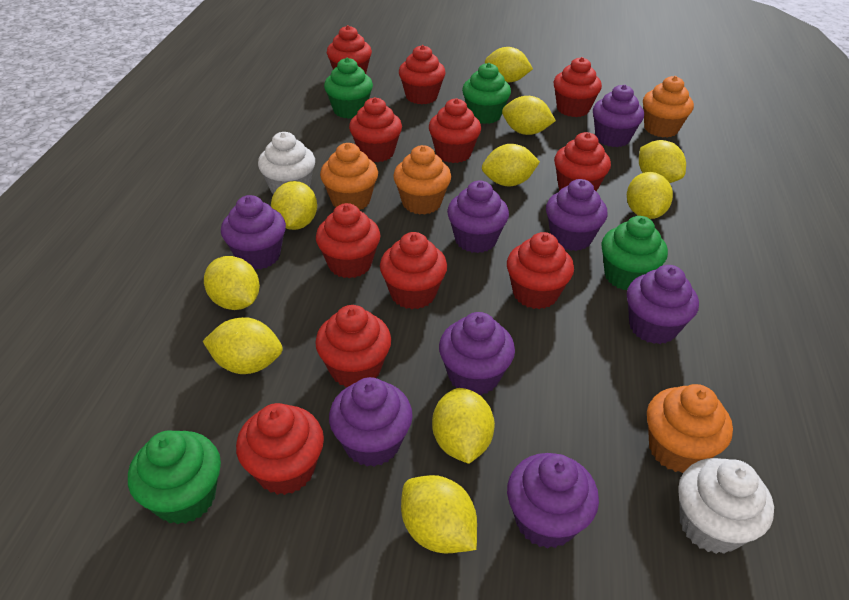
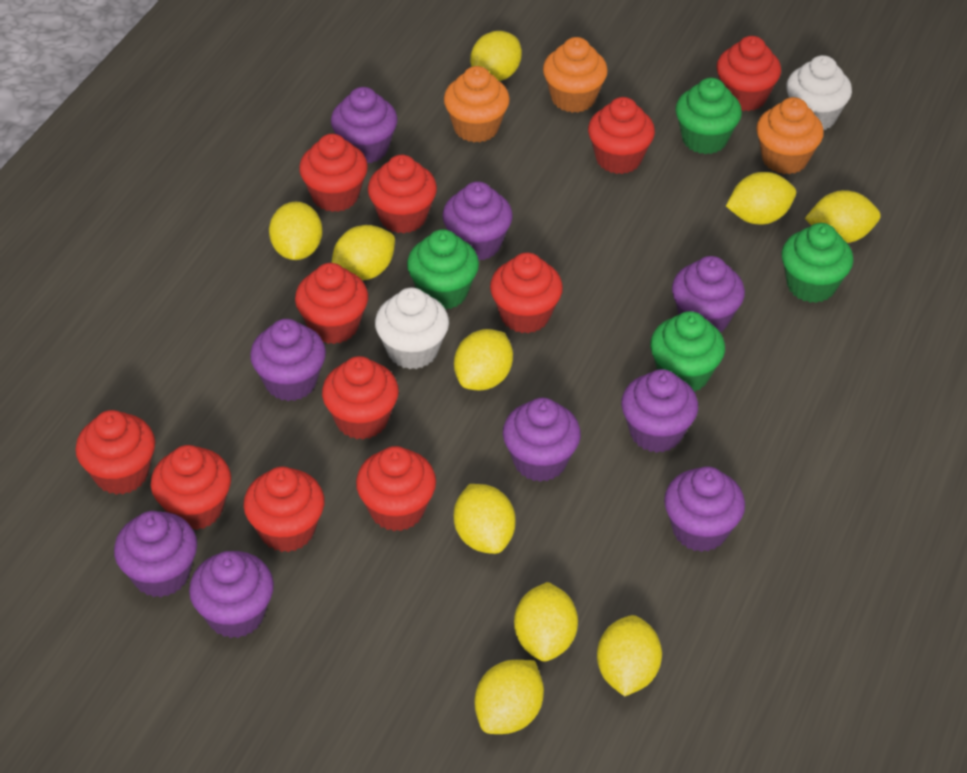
orange cupcake: [320,143,378,210] [393,145,451,214] [643,76,694,138] [647,384,733,473] = 4 -> [444,66,510,142] [543,37,608,113] [756,97,824,174] = 3
purple cupcake: [221,195,286,270] [329,377,413,467] [439,312,515,395] [447,181,509,253] [507,453,599,549] [546,179,608,251] [593,84,644,147] [627,265,699,344] = 8 -> [114,511,197,597] [189,551,274,638] [250,319,326,401] [331,87,398,163] [442,181,513,260] [503,398,581,482] [621,369,698,453] [664,466,745,552] [672,256,745,332] = 9

